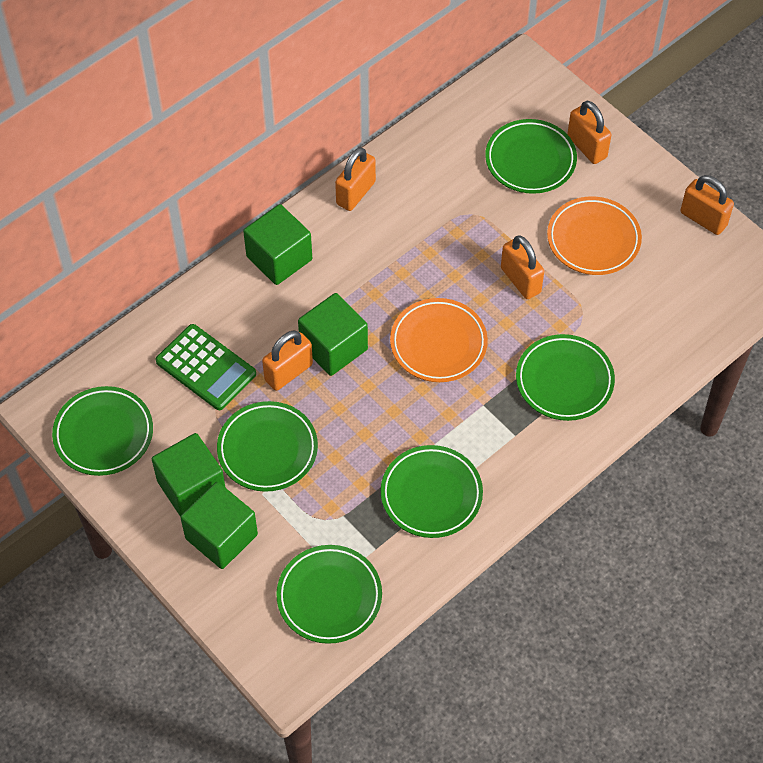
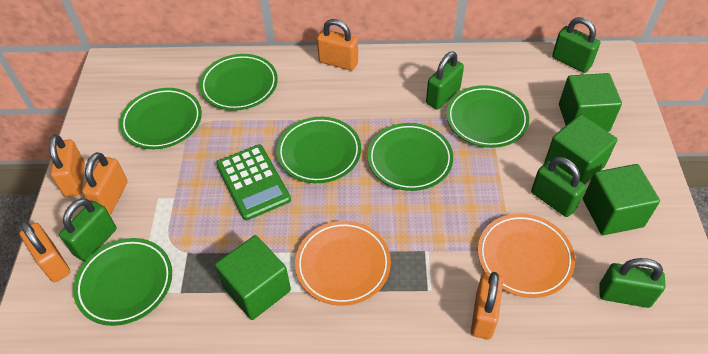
green padlock: none = 0 -> [59,198,116,261] [426,51,464,110] [531,157,586,217] [552,17,600,73] [599,258,666,308] = 5

